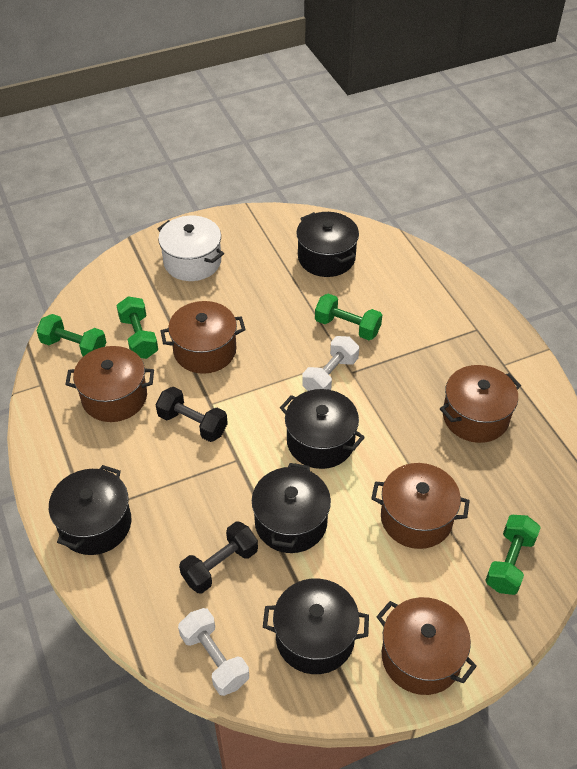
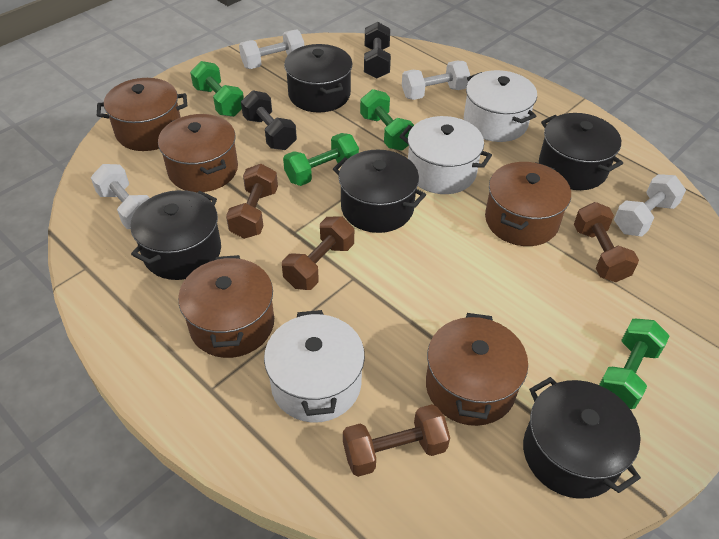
brown dumbbell: none = 0 -> [226,164,278,239] [282,217,354,290] [343,404,450,477] [574,202,639,282] = 4
white dumbbell: [178,608,249,696] [302,336,359,391] = 2 -> [91,164,150,229] [239,30,304,69] [402,61,470,100] [614,174,686,237] = 4
white pot: [157,216,224,281] = 1 -> [264,310,365,423] [399,116,492,194] [464,70,537,142] = 3

